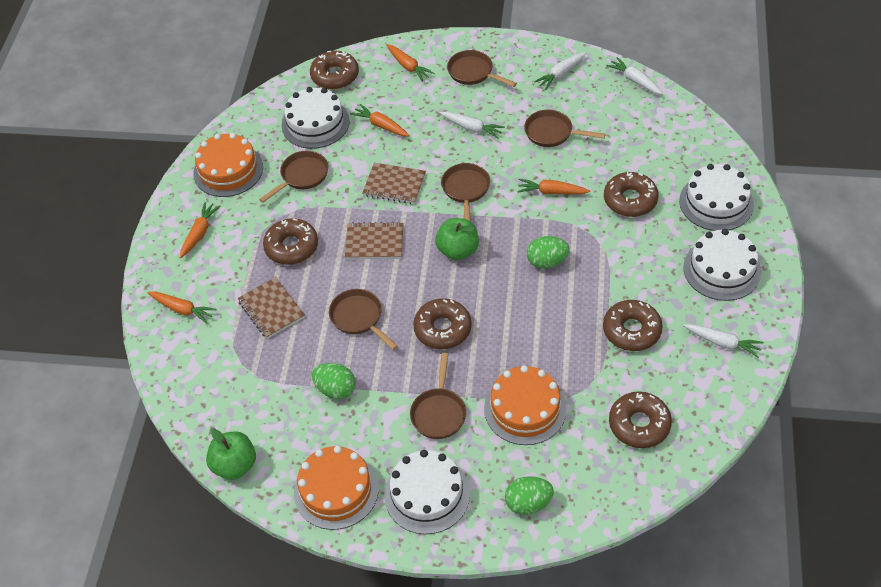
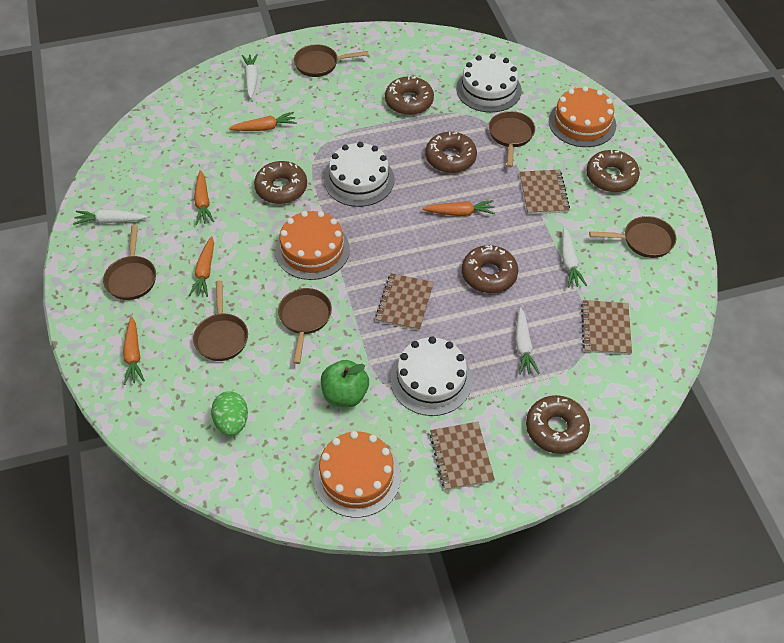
brown notebook: [238,277,305,339] [345,222,404,259] [362,163,426,204] = 3 -> [375,273,434,331] [429,422,495,491] [520,170,570,215] [581,300,632,355] = 4
green apple: [206,428,256,480] [435,218,479,260] = 2 -> [321,360,369,407] = 1
green egg: [312,363,356,399] [505,476,554,515] [527,236,570,269] = 3 -> [211,391,248,436] = 1
white cake: [282,87,350,149] [385,450,470,534] [679,164,754,231] [683,229,761,301] = 4 -> [324,142,395,207] [390,337,472,416] [456,54,522,113] = 3

